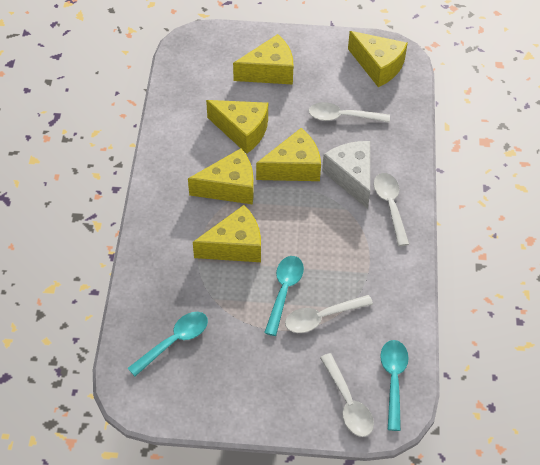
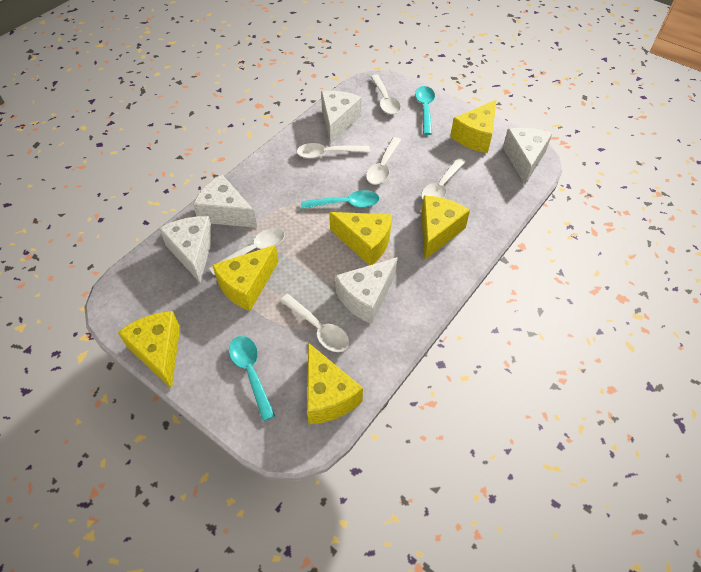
white cheese: [322,141,370,209] = 1 -> [159,216,214,283] [193,175,257,228] [321,91,362,144] [335,257,398,324] [503,128,552,184] = 5
white spoon: [285,295,373,333] [308,102,390,123] [320,353,374,437] [374,173,409,246] = 4 -> [209,228,285,275] [280,294,349,352] [297,143,370,159] [366,137,401,185] [370,74,401,115] [421,158,466,200] = 6

